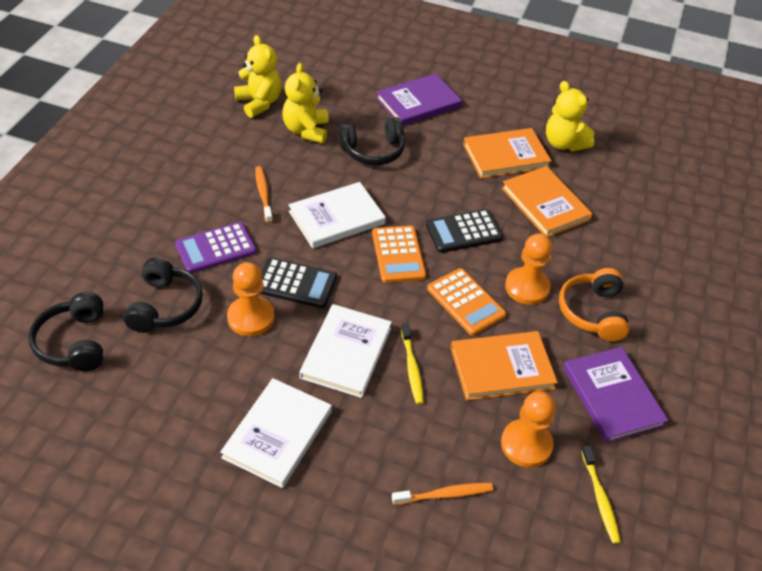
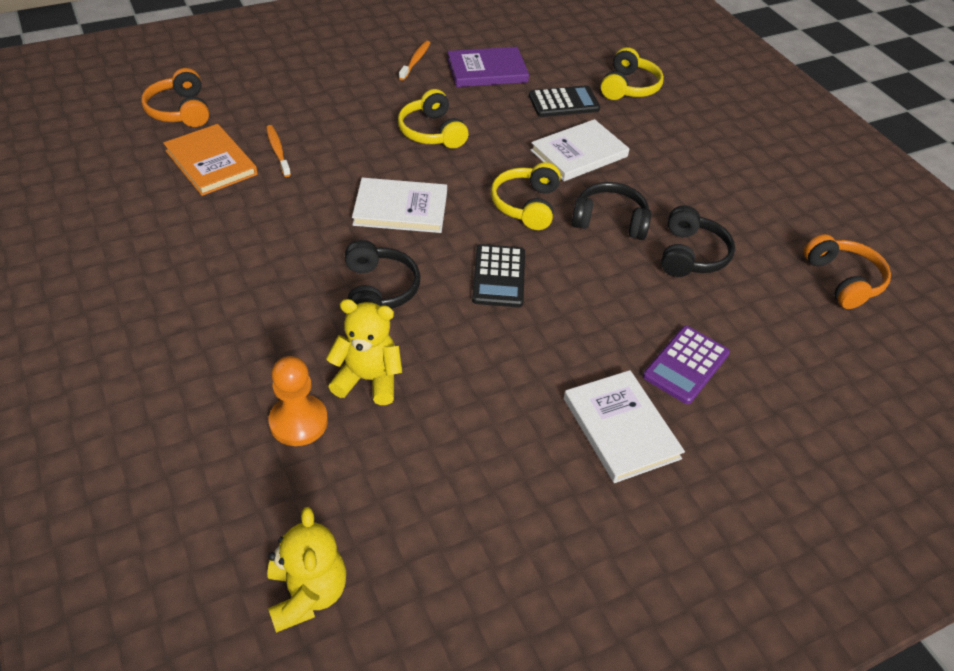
orange book: [451,331,558,401] [463,128,552,178] [502,166,593,237] = 3 -> [163,124,258,196] = 1
orange calculator: [372,225,426,283] [427,268,507,336] = 2 -> none = 0
orange headphones: [559,268,629,341] = 1 -> [141,68,209,127] [804,234,891,309] = 2
orange pawn: [227,262,275,336] [501,391,556,468] [505,233,552,305] = 3 -> [268,356,328,446] = 1
purple book: [376,74,462,126] [563,347,668,444] = 2 -> [447,47,529,87] = 1
yellow headphones: none = 0 -> [398,89,468,149] [491,162,561,230] [601,47,664,100] = 3
yellow teddy bear: [234,35,281,118] [282,63,328,143] [546,81,594,151] = 3 -> [267,507,346,633] [326,299,403,405] = 2
yellow toothbrush: [401,323,424,404] [581,446,621,544] = 2 -> none = 0

